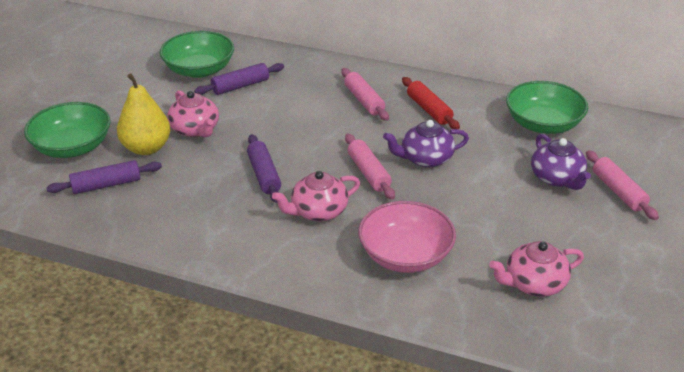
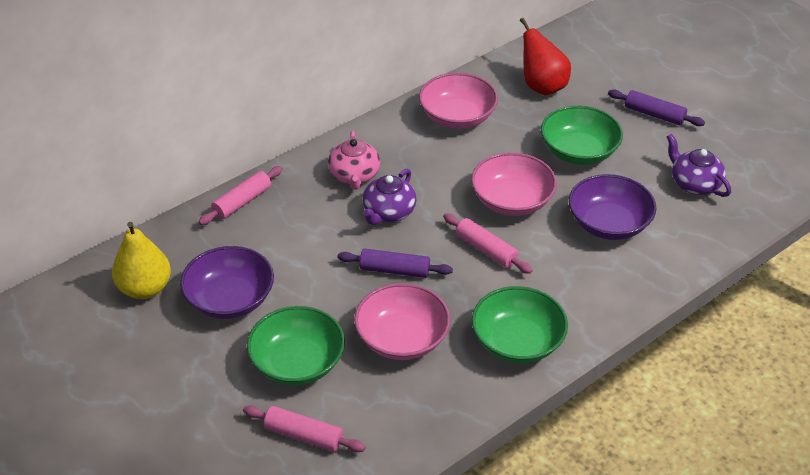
pink bowl: [358,201,456,273] = 1 -> [354,283,450,360] [419,73,498,129] [471,152,557,216] = 3
pink teapot: [167,90,219,137] [272,171,360,221] [489,241,584,297] = 3 -> [328,131,380,190] = 1
purple bowl: none = 0 -> [180,246,274,319] [569,174,657,240] = 2
purple rolling pin: [46,160,162,194] [194,63,284,95] [247,134,281,203] = 3 -> [338,249,453,278] [608,89,705,126] = 2
red pear: none = 0 -> [520,18,571,95] = 1
red rolling pin: [402,77,460,129] = 1 -> none = 0

